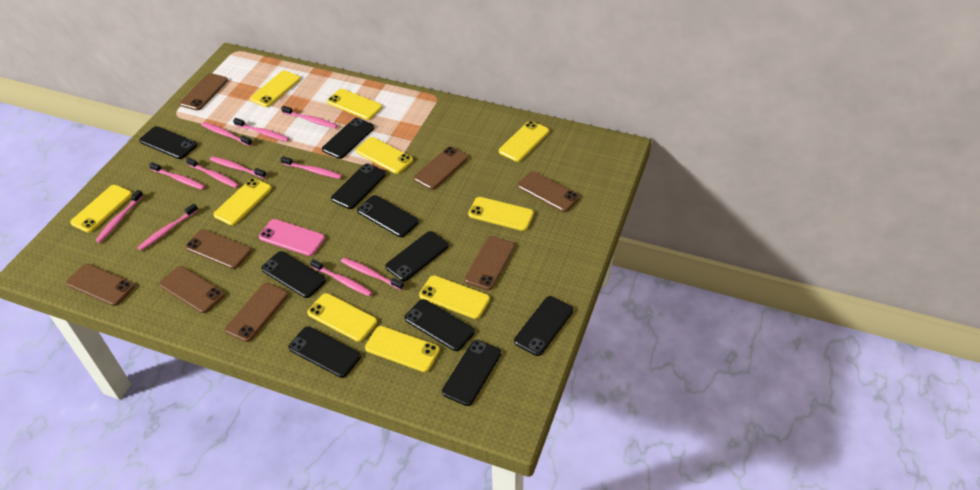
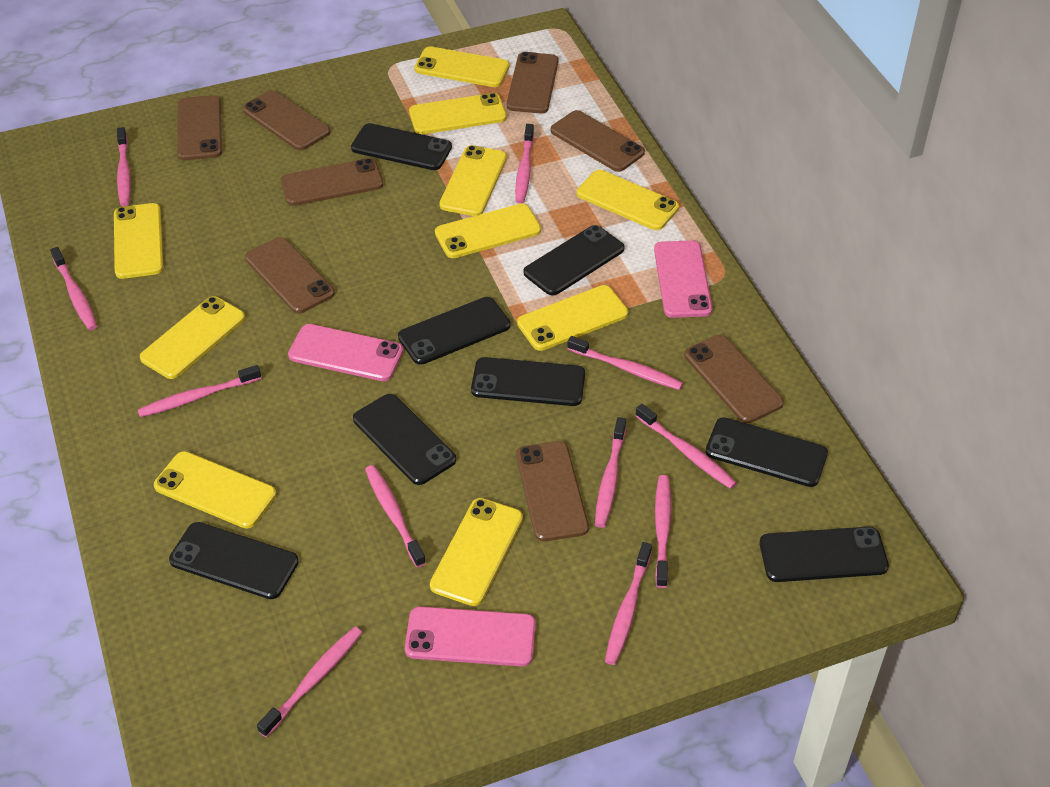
black phone: [139,126,197,159] [261,251,326,298] [288,327,361,378] [322,118,374,159] [331,164,386,209] [357,195,419,237] [385,231,449,281] [405,299,475,351] [442,340,501,406] [514,296,573,356] = 10 -> [169,522,299,599] [351,123,452,170] [353,394,456,485] [398,297,510,365] [471,357,585,406] [524,225,624,296] [706,417,828,487] [760,527,889,582] = 8
pink phone: [259,219,325,256] = 1 -> [288,324,403,381] [405,606,536,667] [654,240,713,318] = 3

